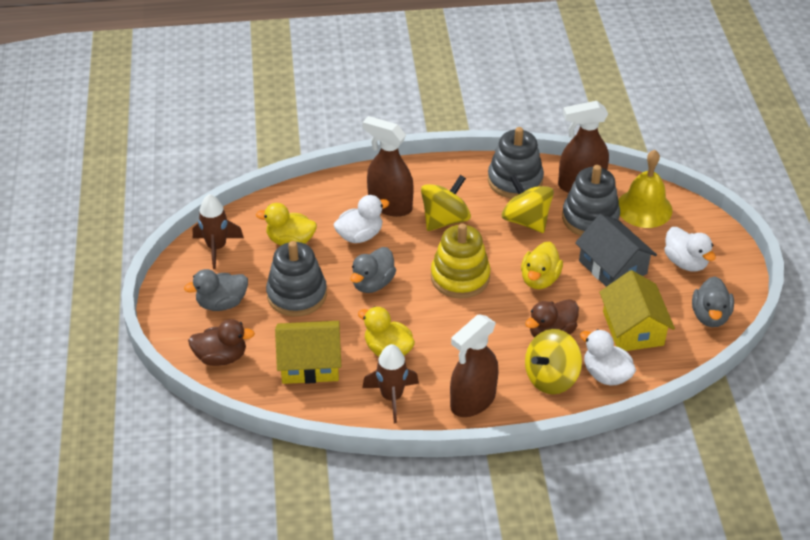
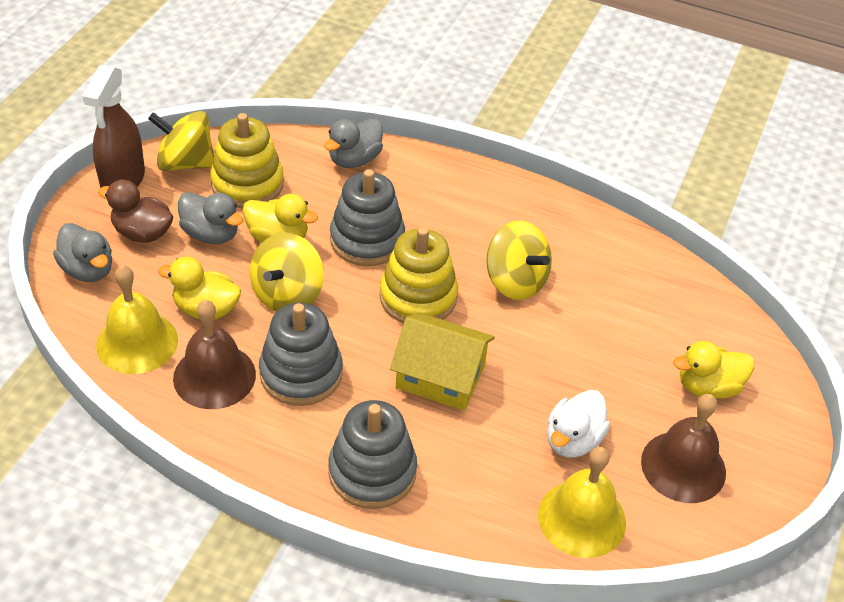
brown bell: none = 0 -> [173,300,256,409] [641,394,726,503] = 2
brown duck: [188,319,255,366] [525,299,579,338] = 2 -> [98,180,173,243] = 1
brown rocket: [192,194,244,269] [362,344,419,423] = 2 -> none = 0
brown spray bottle: [362,116,414,217] [450,314,499,417] [558,101,609,193] = 3 -> [82,65,145,188] = 1
grey house: [575,214,657,287] = 1 -> none = 0
white duck: [334,195,390,243] [580,329,636,386] [664,227,716,271] = 3 -> [547,390,610,458] = 1
yellow bell: [618,150,672,228] = 1 -> [96,265,178,374] [538,447,626,558] = 2
yellow house: [275,321,341,384] [599,270,675,351] = 2 -> [390,312,495,411] = 1
yellow stacking toy: [431,223,490,299] = 1 -> [210,113,284,208] [379,227,458,323] = 2

